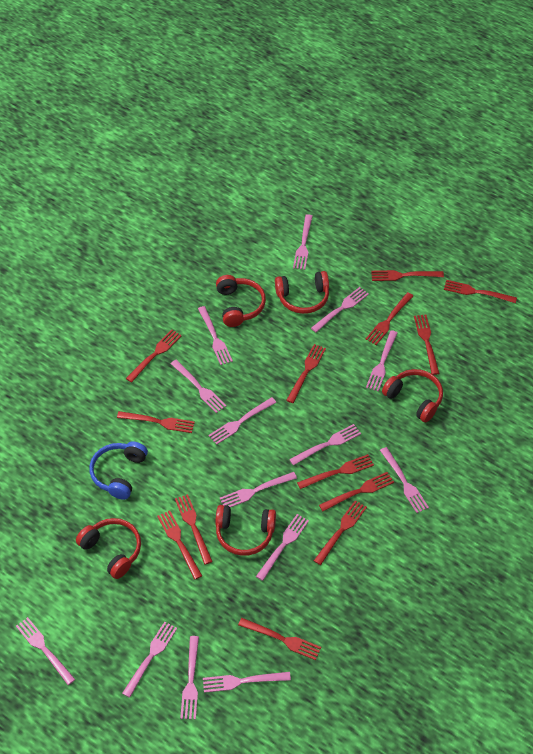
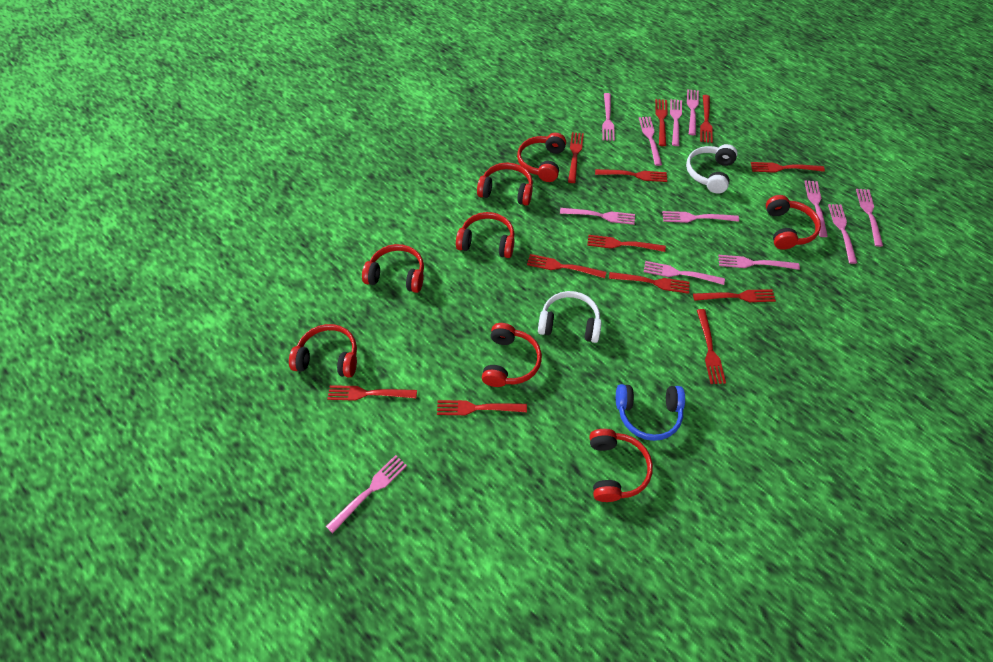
pink fork: [16,617,75,685] [122,622,177,698] [171,360,226,413] [180,636,199,720] [198,306,233,365] [203,672,291,693] [209,397,276,445] [220,472,297,507] [256,514,309,581] [289,424,361,466] [293,214,313,270] [311,287,369,332] [366,330,398,391] [380,447,429,513] = 14 -> [326,455,407,533] [560,208,635,225] [602,93,615,141] [639,117,662,166] [644,261,725,285] [662,211,739,223] [670,99,682,146] [687,89,699,135] [718,255,800,270] [804,181,828,237] [828,204,857,264] [856,189,883,247] = 12
red fork: [117,411,195,433] [126,329,182,383] [157,510,202,580] [175,494,213,565] [238,618,321,660] [286,344,326,403] [297,454,374,489] [314,500,367,565] [319,472,394,511] [366,292,413,345] [371,270,444,281] [414,314,440,375] [444,280,517,303] = 13 -> [327,385,417,401] [437,400,527,415] [527,254,606,278] [568,132,584,183] [587,235,666,252] [595,169,667,182] [609,272,690,294] [655,99,668,146] [693,289,776,302] [697,309,726,384] [700,95,713,143] [751,162,825,173] = 12
red headphones: [76,518,141,579] [215,505,276,556] [216,275,266,327] [275,271,329,314] [382,369,443,422] = 5 -> [289,324,357,378] [362,244,424,293] [456,212,514,258] [477,162,533,206] [482,323,542,387] [517,133,566,182] [589,429,653,502] [766,195,821,250] = 8
white headphones: none = 0 -> [538,291,602,343] [686,144,738,194] = 2

